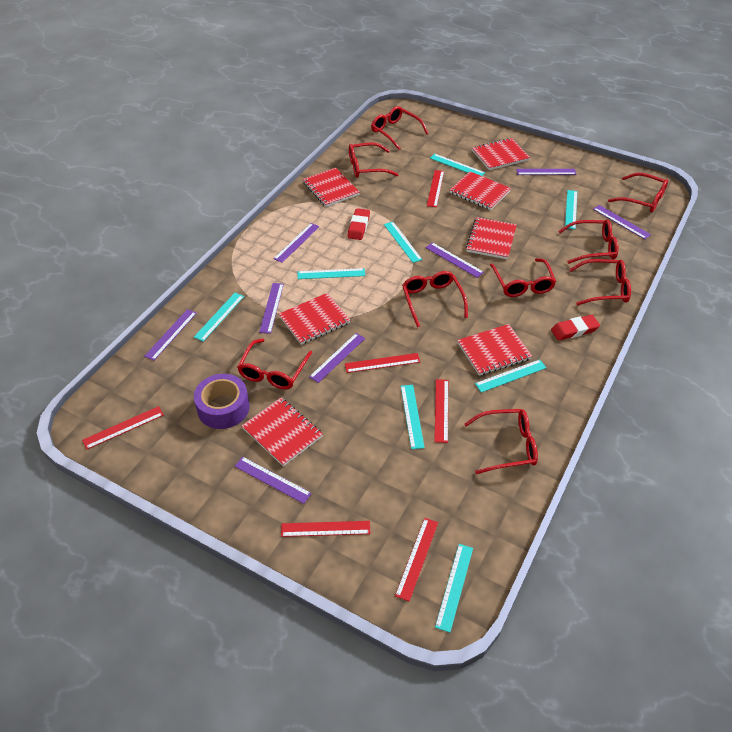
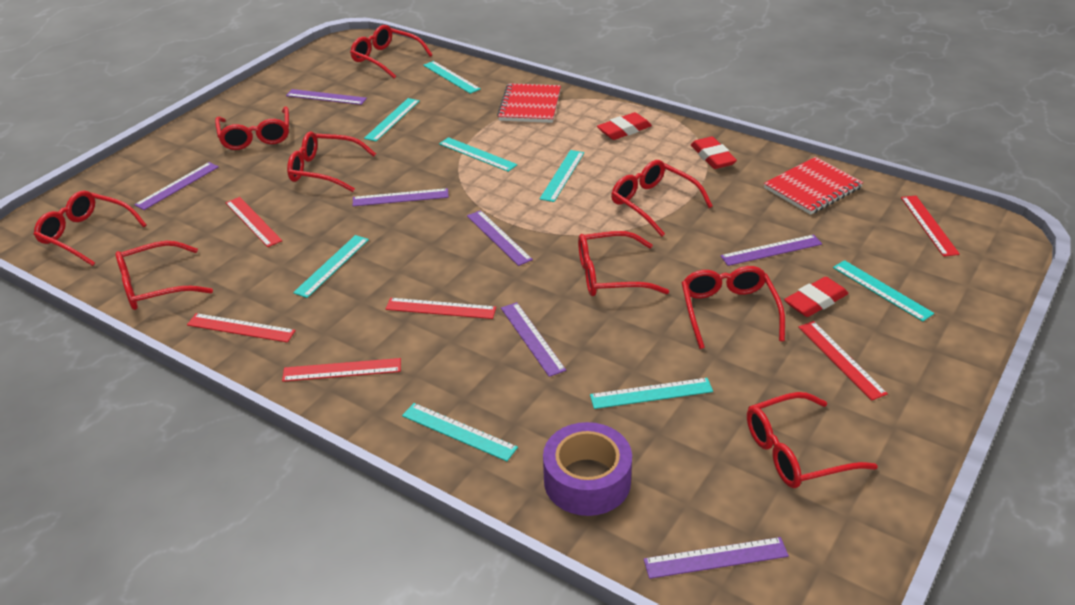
purple ruler: [144,309,197,361] [234,456,312,504] [259,283,284,334] [273,223,319,263] [309,333,365,383] [426,242,484,278] [516,169,577,175] [593,205,651,239] = 8 -> [134,162,219,210] [286,89,367,105] [353,188,449,206] [467,210,533,266] [501,302,566,377] [644,537,789,579] [720,234,822,266] = 7
red eraser: [348,208,370,240] [551,315,600,340] = 2 -> [597,112,652,140] [691,136,737,169] [784,277,848,317] = 3
red notebook: [242,398,323,466] [279,293,350,345] [303,168,360,207] [450,171,511,210] [458,324,532,376] [466,217,517,259] [472,138,530,170] = 7 -> [497,83,561,123] [764,157,863,215] = 2

